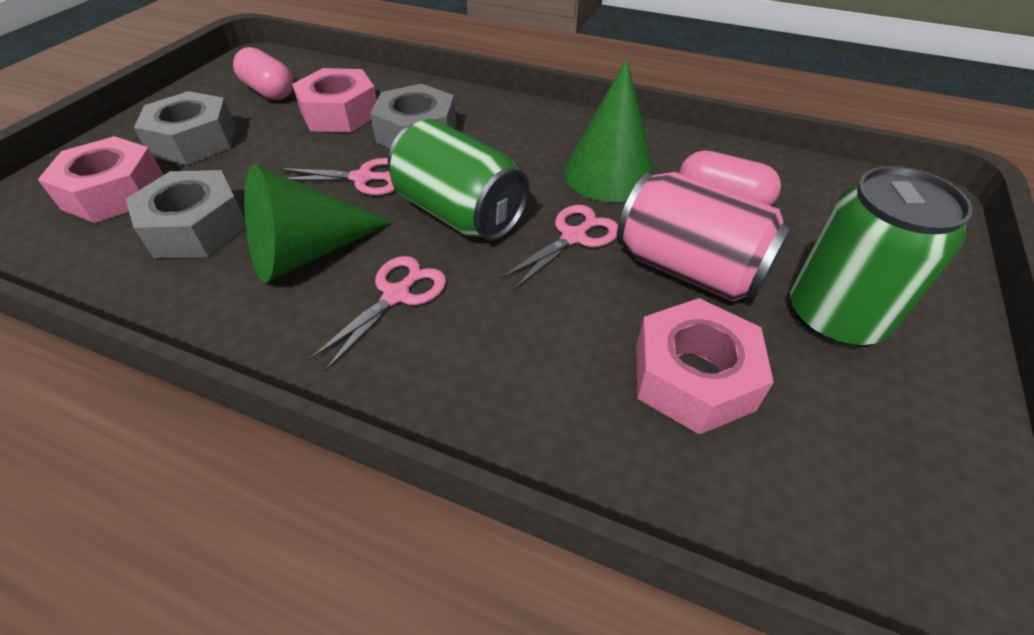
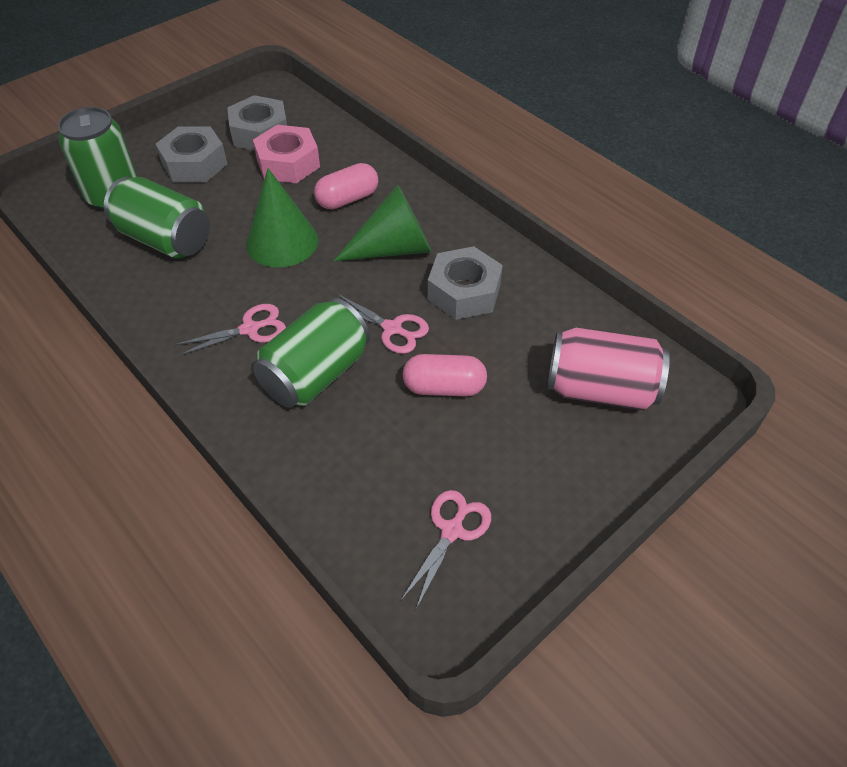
green can: [388,119,529,241] [790,166,973,347] = 2 -> [58,107,138,210] [104,177,210,258] [253,298,370,408] = 3
pink nut: [38,136,164,223] [292,68,377,132] [636,298,774,435] = 3 -> [253,125,320,183] = 1

